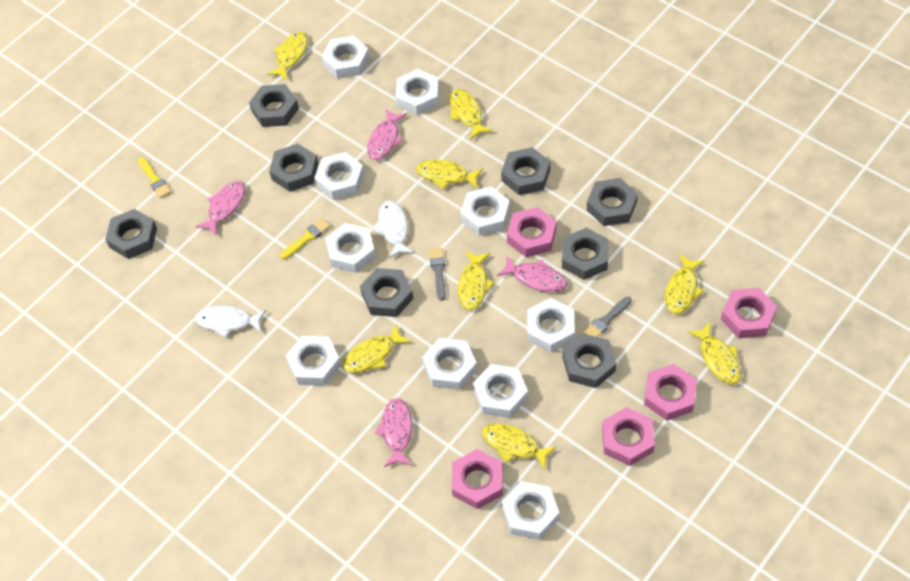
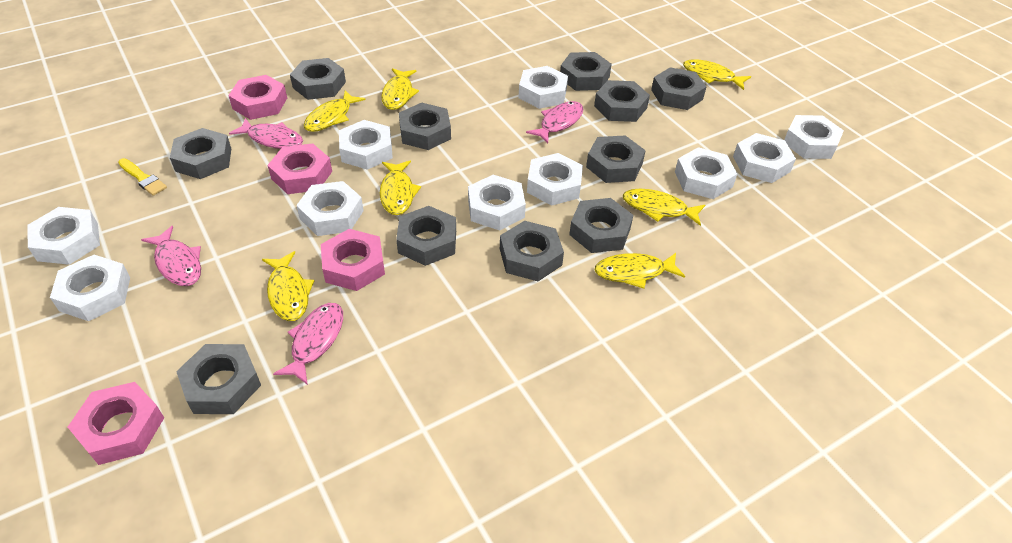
grey brush: [429,248,446,301] [583,296,632,337] = 2 -> none = 0
grey nut: [105,209,157,259] [249,84,299,127] [269,144,318,192] [360,268,413,317] [501,147,550,195] [562,228,609,280] [562,333,616,388] [587,178,638,226] = 8 -> [170,128,231,179] [176,344,261,414] [290,58,346,100] [396,206,456,266] [399,103,451,150] [500,221,564,281] [560,52,612,91] [569,198,633,253] [586,135,646,183] [594,80,650,122] [651,67,707,110] = 11
pink nut: [452,449,503,509] [507,207,557,257] [602,407,655,466] [644,364,697,421] [721,288,777,339] = 5 -> [68,382,164,465] [228,75,287,120] [267,143,332,194] [321,229,385,291] = 4
white fish: [195,306,266,338] [375,201,414,258] = 2 -> none = 0
yellow brush: [138,157,171,198] [280,218,330,259] = 2 -> [118,158,167,196] = 1
yellow fish: [267,32,308,80] [342,324,411,373] [416,160,483,189] [449,89,492,139] [458,251,494,310] [482,423,556,470] [665,254,704,314] [687,322,741,384] = 8 -> [262,251,314,321] [304,90,365,132] [380,161,421,215] [381,68,419,110] [595,253,685,289] [623,189,705,226] [683,59,751,90] = 7

